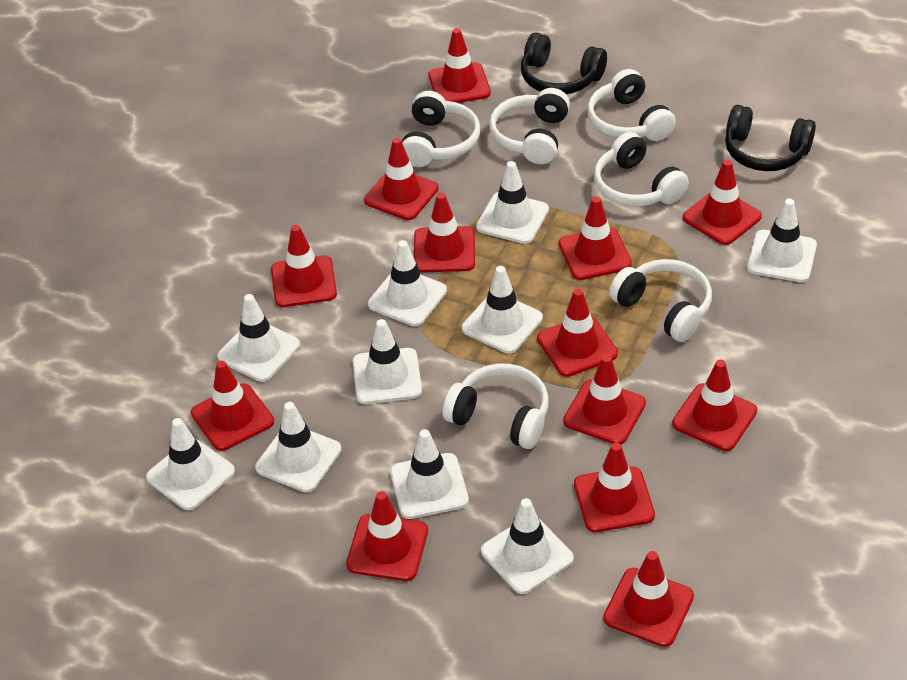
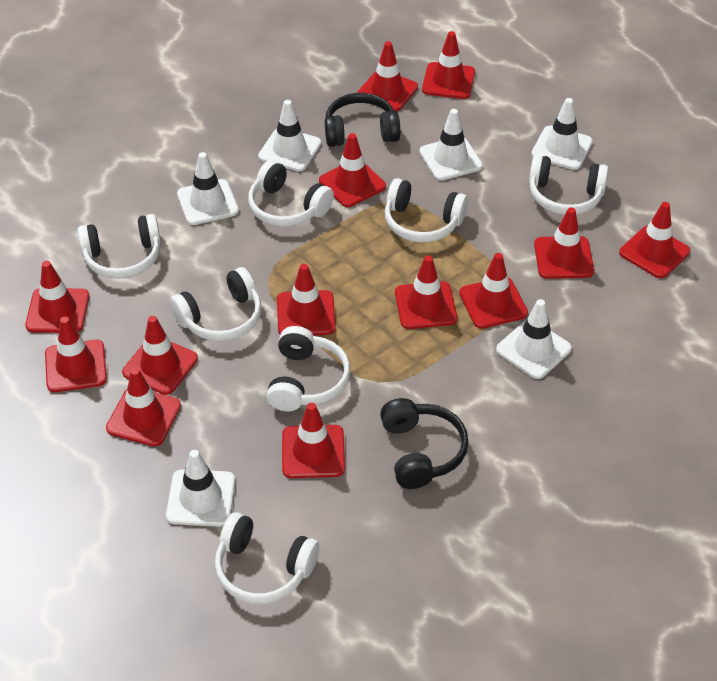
white headphones: [402,91,480,167] [443,364,549,449] [489,88,570,164] [587,69,676,141] [594,132,689,206] [609,259,712,342] = 6 -> [77,214,161,279] [170,267,262,341] [215,512,319,604] [248,160,334,227] [267,326,350,411] [385,178,468,243] [529,154,609,215] = 7
white traffic cone: [146,418,235,510] [217,294,300,382] [255,402,341,492] [353,319,422,404] [368,240,447,326] [390,429,469,519] [462,266,543,354] [476,161,549,244] [481,498,574,594] [747,199,817,282] = 10 -> [166,450,235,527] [177,152,239,225] [258,100,321,171] [419,109,483,181] [496,299,572,379] [531,98,593,170] = 6

